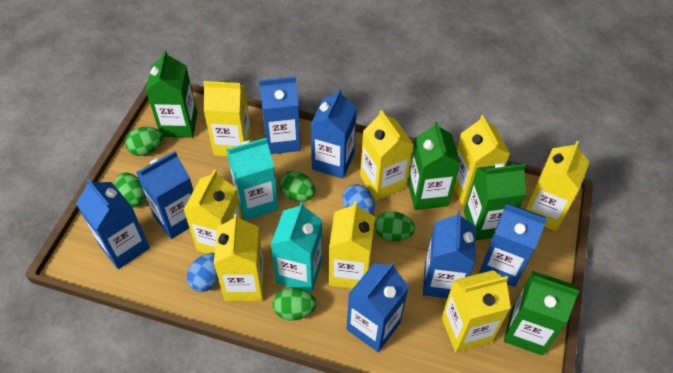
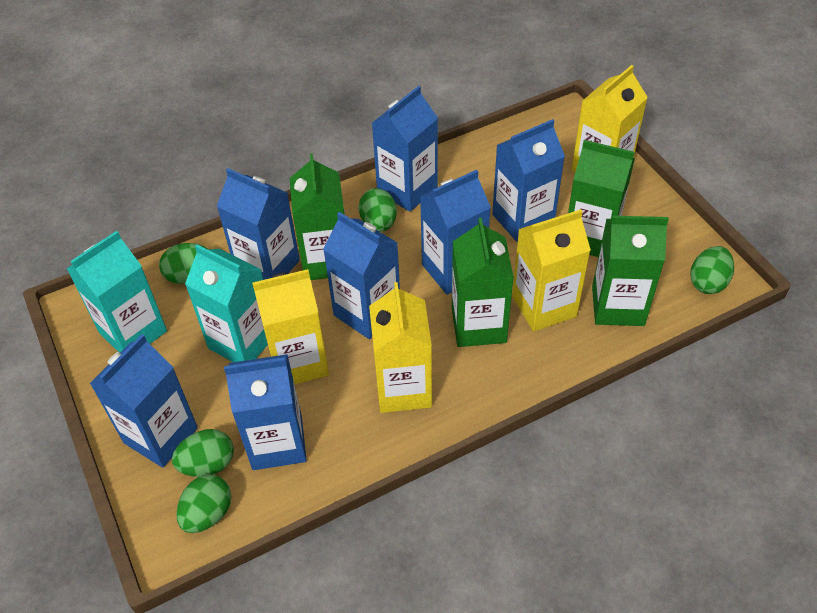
blue egg: [187,253,219,292] [342,184,375,215] = 2 -> none = 0
yellow carton: [184,170,242,254] [203,81,251,156] [214,214,265,301] [329,201,375,289] [360,110,413,201] [441,270,511,352] [454,115,510,205] [525,141,589,231] = 8 -> [252,269,329,384] [369,282,432,413] [512,209,591,332] [571,65,648,173] = 4

